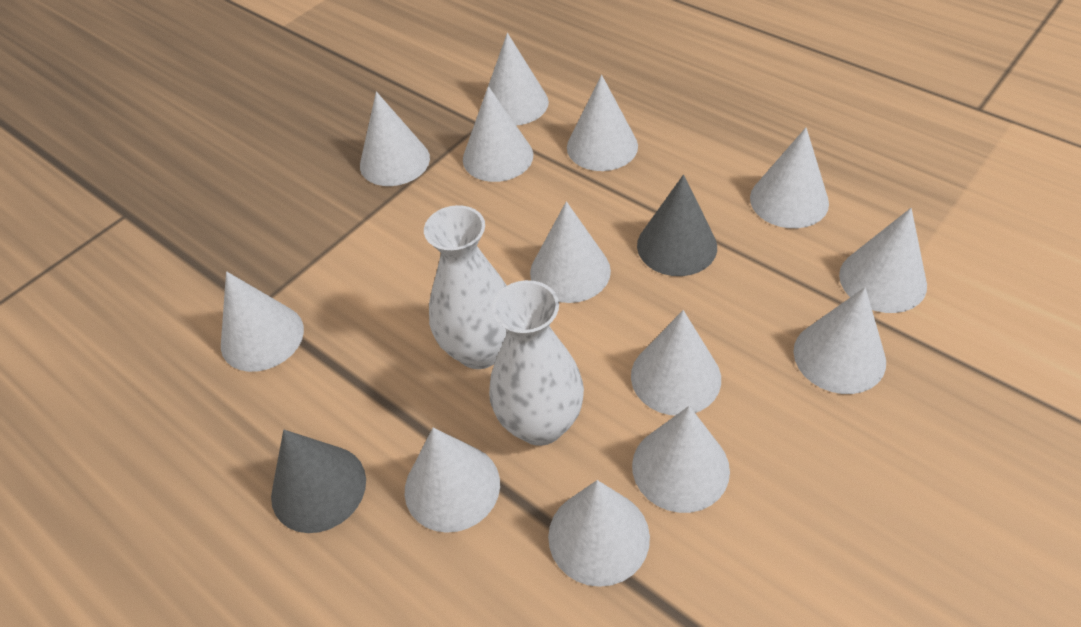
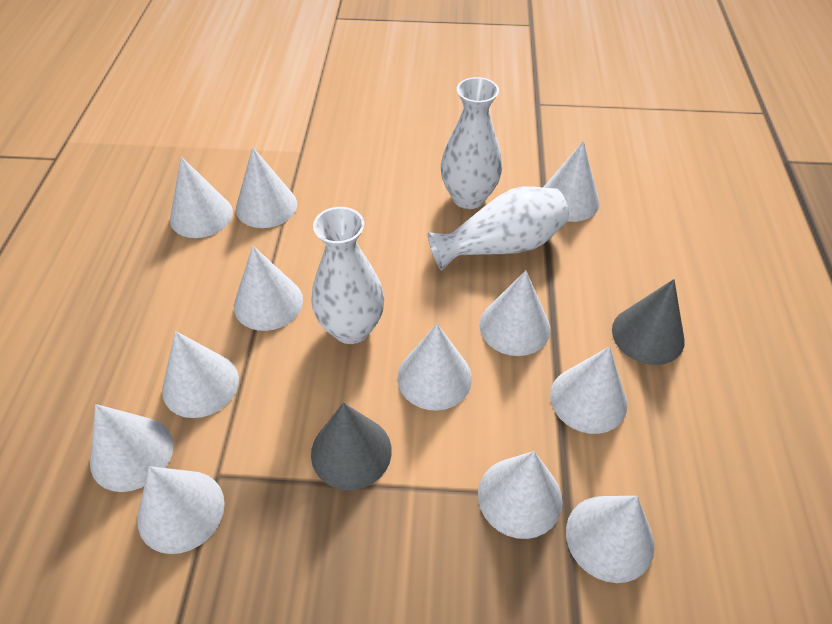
white cone: [221,271,304,372] [360,92,430,186] [405,428,500,533] [463,86,534,182] [488,33,549,126] [530,201,611,303] [548,480,650,587] [567,75,638,171] [631,310,721,416] [632,406,730,513] [750,127,829,228] [793,287,886,394] [839,208,927,313] = 13 -> [90,404,173,492] [137,466,225,554] [162,331,239,418] [170,156,233,238] [234,246,303,331] [236,147,297,228] [397,324,472,411] [478,451,563,539] [480,270,550,356] [543,141,600,222] [550,347,627,434] [566,496,655,583] = 12
white vase: [424,205,507,369] [489,280,584,446] = 2 -> [312,207,384,344] [428,186,569,271] [441,77,502,209] = 3

